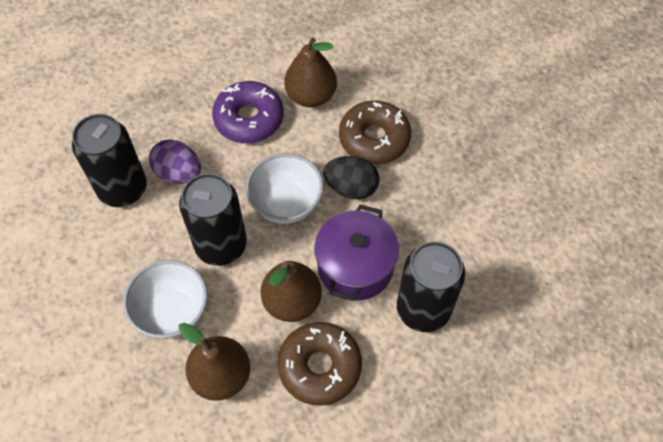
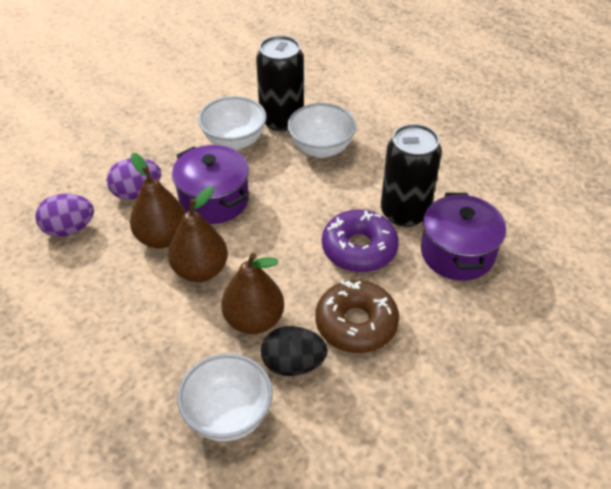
black can: [72,114,147,207] [179,173,247,266] [397,242,465,332] = 3 -> [256,36,304,132] [381,124,442,227] = 2
brown donut: [277,322,362,406] [339,100,411,165] = 2 -> [315,280,399,353] = 1
purple egg: [149,139,201,184] = 1 -> [35,193,94,237] [107,158,161,200] = 2
purple pot: [315,204,399,301] = 1 -> [172,145,249,224] [421,193,506,281] = 2
white bowl: [123,260,208,339] [246,153,324,224] = 2 -> [177,353,273,441] [198,96,267,150] [287,103,356,158] = 3

